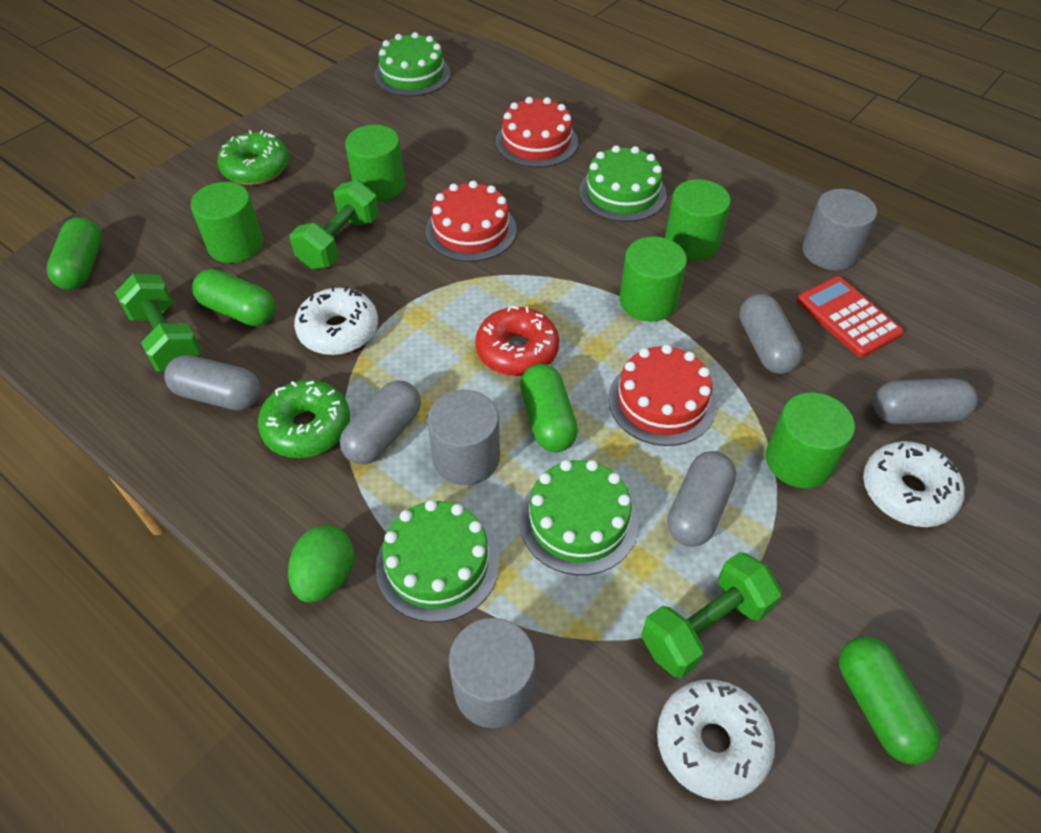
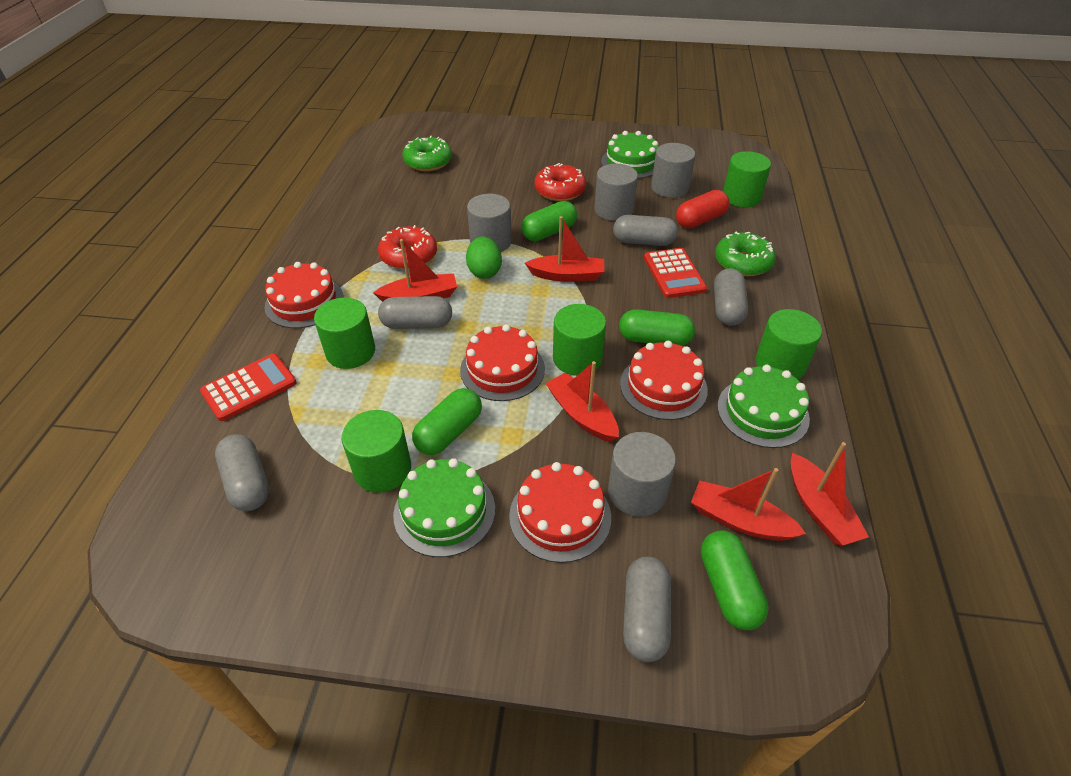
green cake: [374,32,450,96] [376,500,499,622] [519,460,638,575] [579,145,667,222] = 4 -> [393,458,495,557] [601,131,659,179] [717,365,810,448] = 3
green dumbbell: [115,274,202,371] [290,180,379,269] [641,552,782,678] = 3 -> none = 0
grey cylinder: [427,390,500,485] [449,618,536,728] [802,189,877,270] = 3 -> [467,194,512,252] [594,164,638,221] [608,432,676,517] [651,143,695,198] = 4
red boat: none = 0 -> [373,239,457,302] [525,216,604,282] [546,361,619,442] [691,468,806,541] [791,442,869,545] = 5
red cake: [426,181,516,262] [496,97,578,168] [608,344,716,446] = 3 -> [265,262,344,328] [460,324,545,401] [509,462,611,563] [620,341,708,420] = 4
red calculator: [797,276,903,358] = 1 -> [200,354,297,421] [644,248,707,298] = 2
red capsule: none = 0 -> [676,190,729,228] = 1
red donut: [475,306,559,376] = 1 -> [378,225,437,270] [534,163,586,201] = 2
white donut: [294,286,378,355] [657,680,775,800] [863,441,964,527] = 3 -> none = 0

